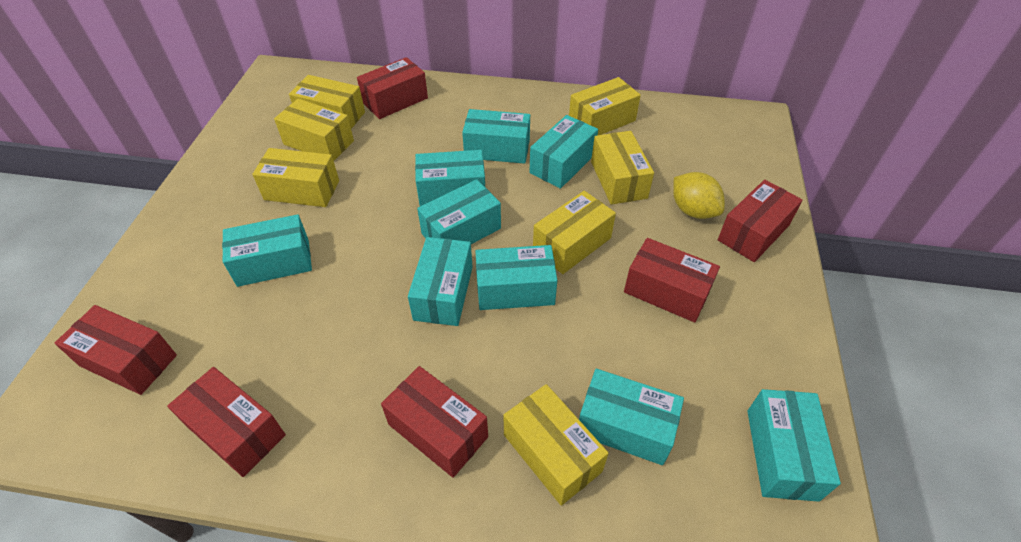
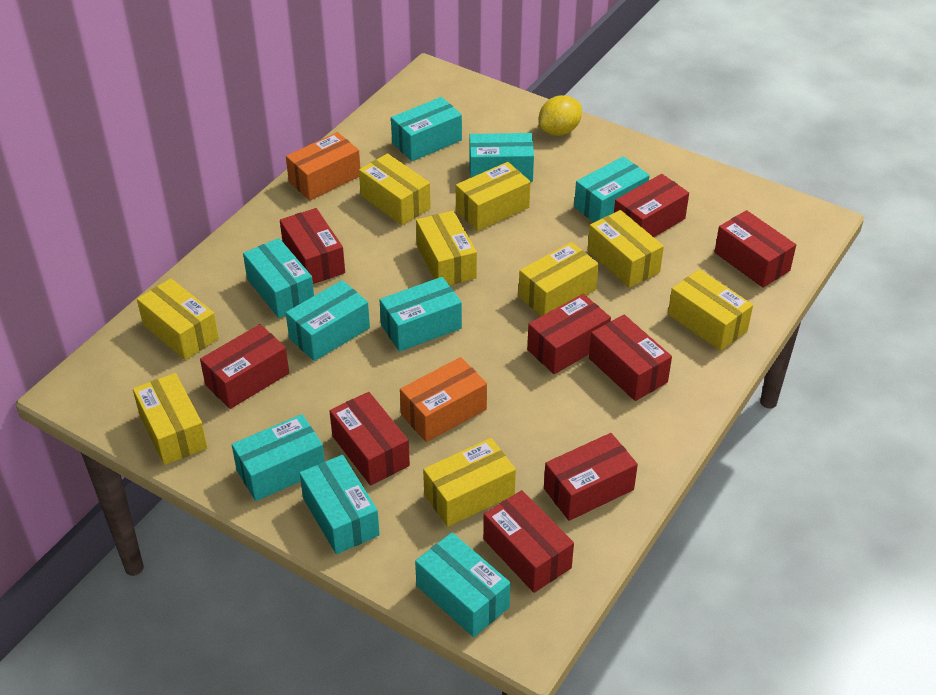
orange box: none = 0 -> [286,132,360,201] [400,357,487,442] = 2
red box: [55,305,177,395] [167,367,286,477] [357,57,428,119] [381,366,488,478] [624,238,720,323] [718,180,803,262] = 6 -> [200,324,289,409] [280,208,345,284] [330,392,410,485] [483,490,574,593] [527,294,611,374] [544,433,638,521] [589,314,672,401] [614,174,689,237] [714,210,796,288] = 9
yellow box: [252,148,339,207] [274,99,354,161] [289,75,365,129] [503,384,609,506] [533,191,616,274] [569,77,641,135] [591,131,654,205] = 7 -> [133,373,207,465] [137,278,219,360] [359,153,431,225] [416,211,477,285] [423,438,516,527] [456,162,531,231] [518,242,599,316] [588,210,664,288] [668,269,753,351] = 9

